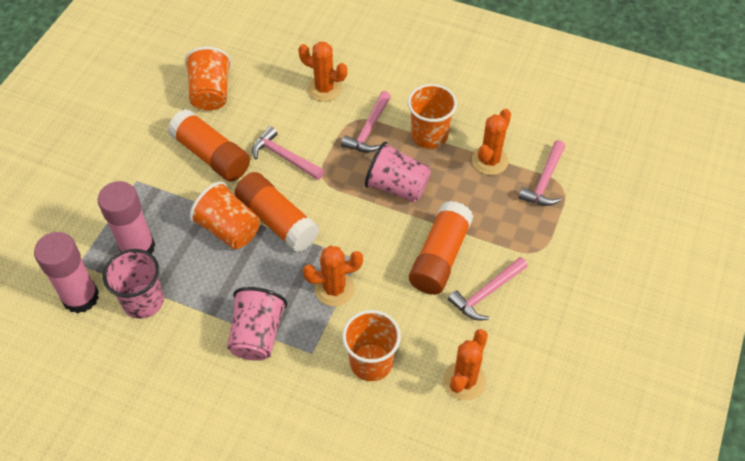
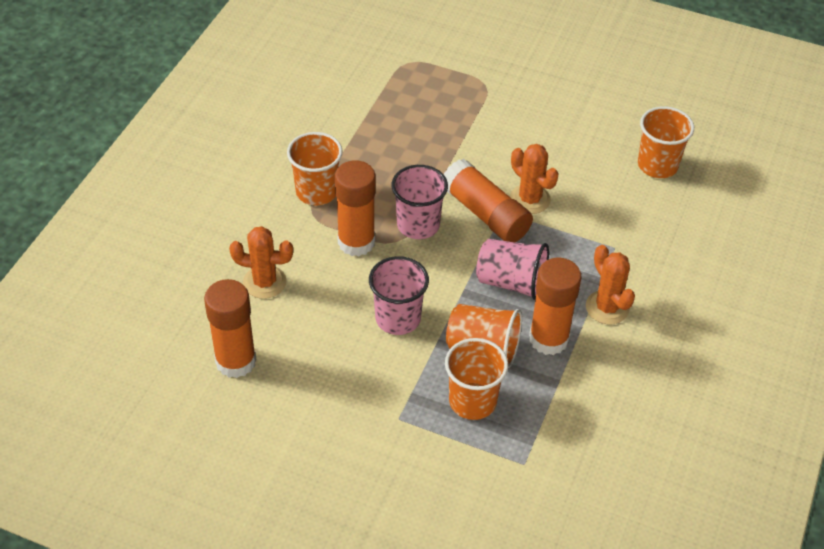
orange cactus: [298,42,347,102] [303,246,363,306] [443,329,488,401] [472,109,511,175] = 4 -> [229,226,293,299] [510,144,559,214] [586,245,635,325] = 3
orange glue stick: [168,109,250,181] [234,172,319,253] [409,201,474,295] = 3 -> [204,279,257,378] [335,160,376,256] [444,159,533,242] [529,258,582,355] = 4
pink glue stick: [34,232,99,314] [98,181,155,254] = 2 -> none = 0
pink hammer: [252,126,324,180] [341,91,391,153] [448,257,528,321] [518,140,565,206] = 4 -> none = 0

